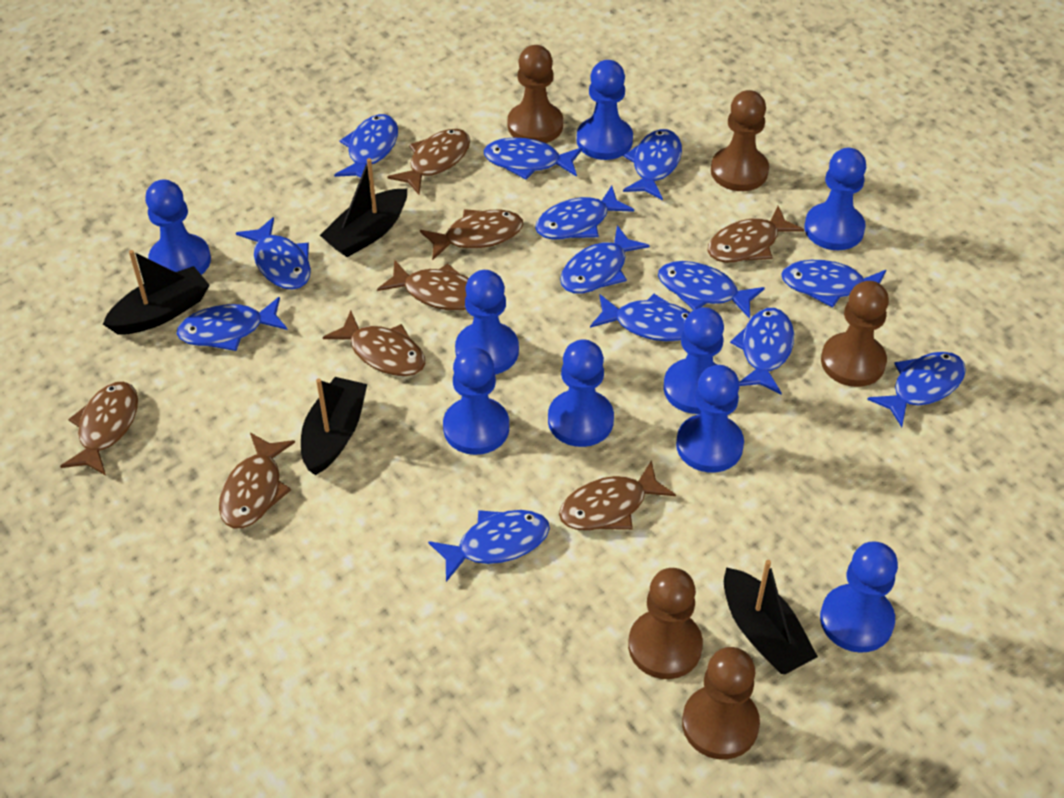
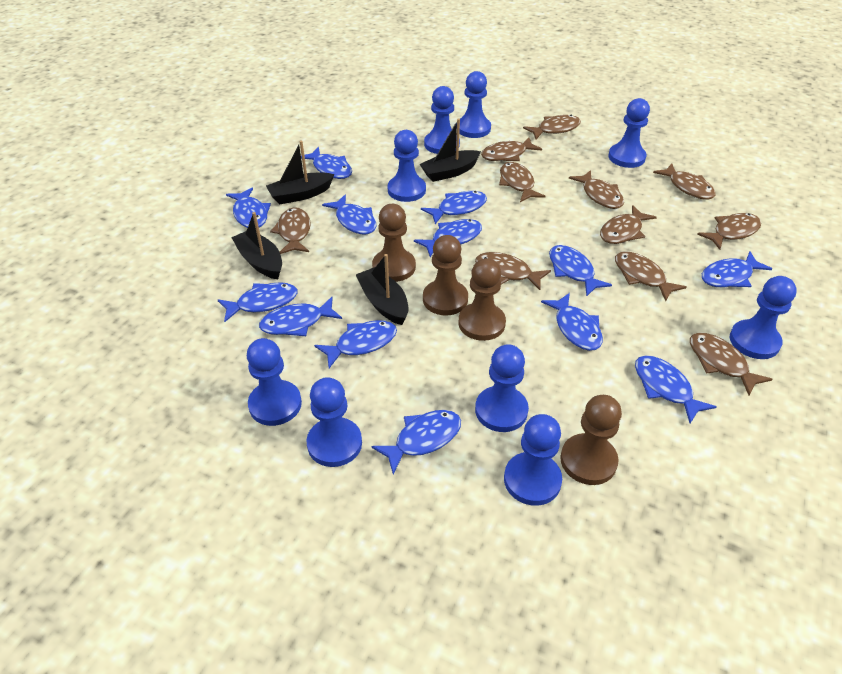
brown fish: [60,382,138,475] [219,433,295,528] [323,311,425,376] [377,260,469,311] [388,129,470,194] [420,209,523,261] [559,460,676,531] [708,206,804,263] = 8 -> [270,207,311,254] [475,252,551,290] [481,137,542,161] [499,162,546,202] [523,115,581,139] [569,170,624,209] [600,205,657,244] [615,251,686,301] [653,163,716,200] [690,332,773,396] [697,213,761,250] = 11
brown pawn: [508,45,563,143] [628,568,703,679] [682,647,760,760] [711,90,769,191] [821,281,889,387] = 5 -> [372,204,416,282] [423,235,468,316] [459,258,506,341] [560,395,622,485] = 4

